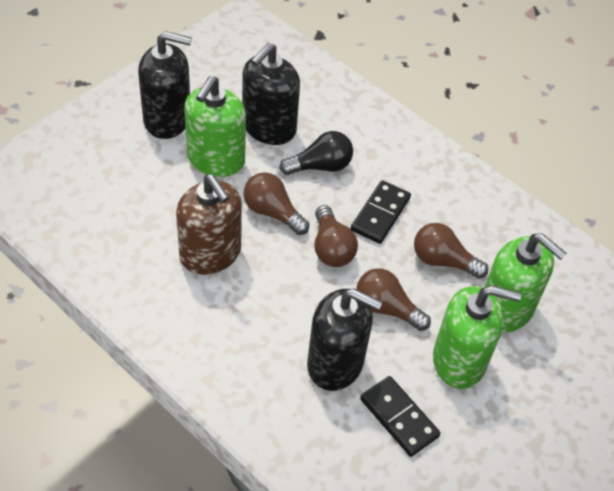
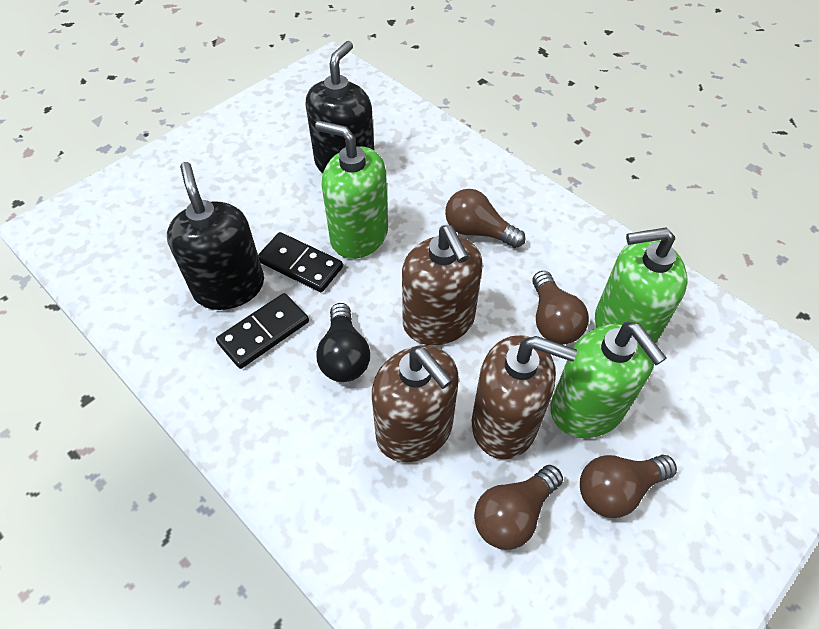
black soap dispenser: [138,31,192,139] [242,43,300,145] [307,288,383,391] = 3 -> [167,162,264,310] [305,41,374,173] = 2
brown soap dispenser: [176,174,242,275] = 1 -> [372,346,459,462] [402,225,483,345] [472,335,577,459] = 3

